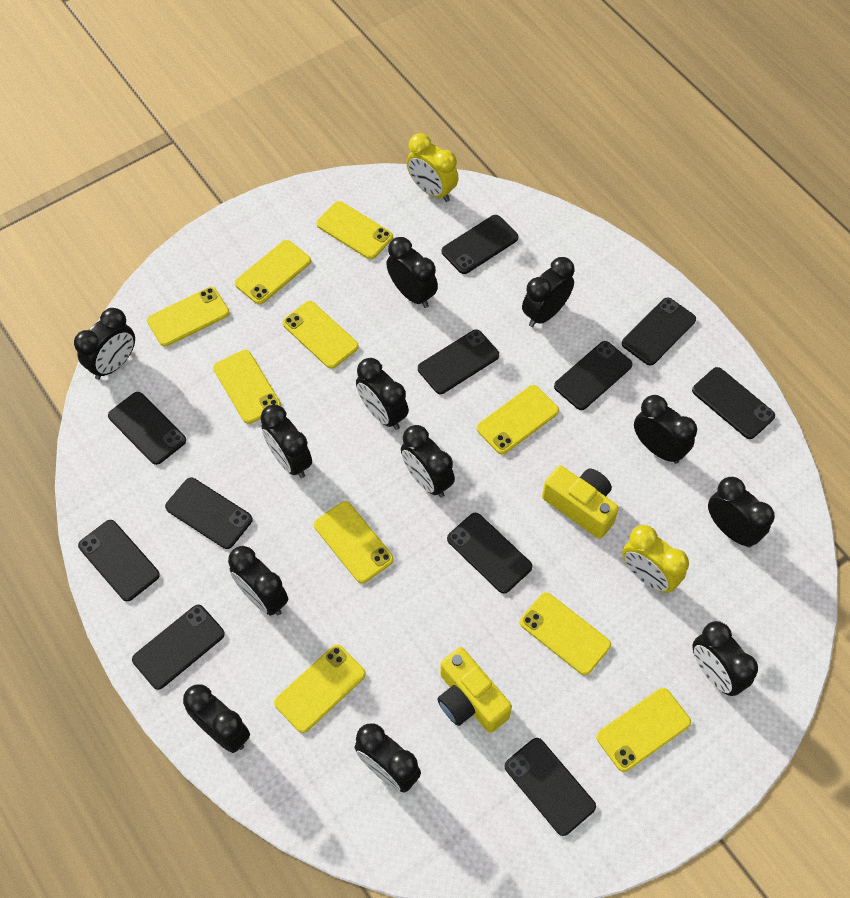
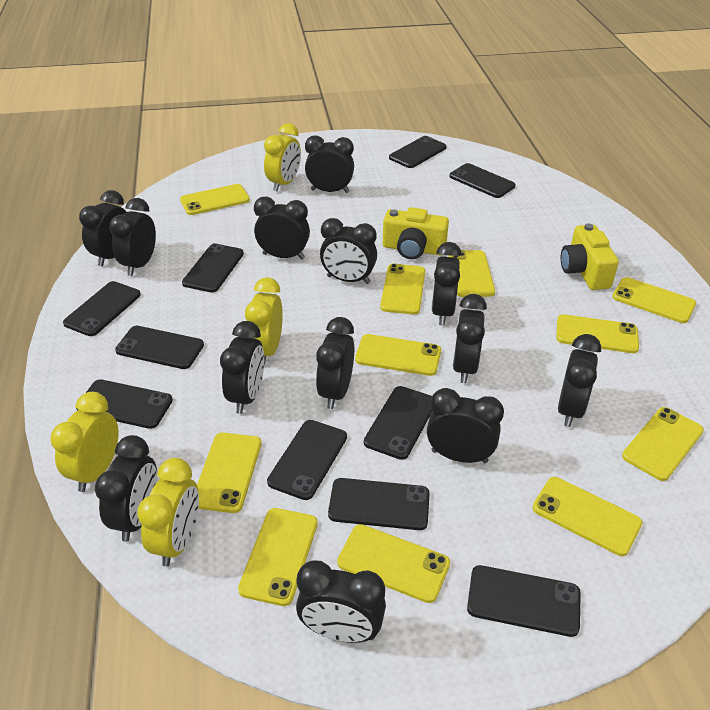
black clock: [74,308,135,380] [183,684,250,753] [228,546,289,615] [260,405,312,478] [354,723,421,793] [356,358,409,430] [386,237,438,308] [401,425,455,498] [522,257,575,327] [634,395,697,464] [693,621,758,696] [708,477,775,548] = 12 -> [79,190,126,267] [95,435,158,542] [109,198,156,276] [220,321,264,414] [254,196,310,259] [296,561,386,643] [305,135,354,193] [316,317,354,409] [320,218,377,284] [427,388,504,463] [431,242,462,326] [452,294,487,383] [558,334,601,427] = 13
black phone: [78,520,160,601] [108,392,186,465] [132,605,225,690] [165,477,253,549] [418,330,499,394] [442,215,518,274] [447,513,532,594] [505,738,596,836] [554,341,632,410] [622,297,696,366] [692,367,775,439] = 11 -> [63,281,141,336] [76,379,173,429] [115,326,204,369] [182,243,244,293] [267,420,347,500] [328,478,430,530] [364,386,432,460] [389,136,447,168] [450,163,515,198] [467,565,581,637] = 10
yellow clock: [406,133,459,202] [622,525,689,593] = 2 -> [50,392,119,492] [137,458,199,567] [245,277,283,365] [264,123,301,191] = 4
yellow phone: [147,287,230,347] [213,350,281,424] [235,240,311,305] [274,644,366,733] [282,301,359,369] [314,501,394,584] [316,201,393,259] [477,385,559,455] [520,592,611,675] [596,688,691,772] = 10 -> [180,184,250,215] [197,433,261,513] [238,508,318,606] [337,524,450,603] [355,334,441,376] [380,264,425,314] [448,250,495,297] [532,477,642,556] [556,314,639,353] [612,277,696,323] [622,407,704,481] = 11

